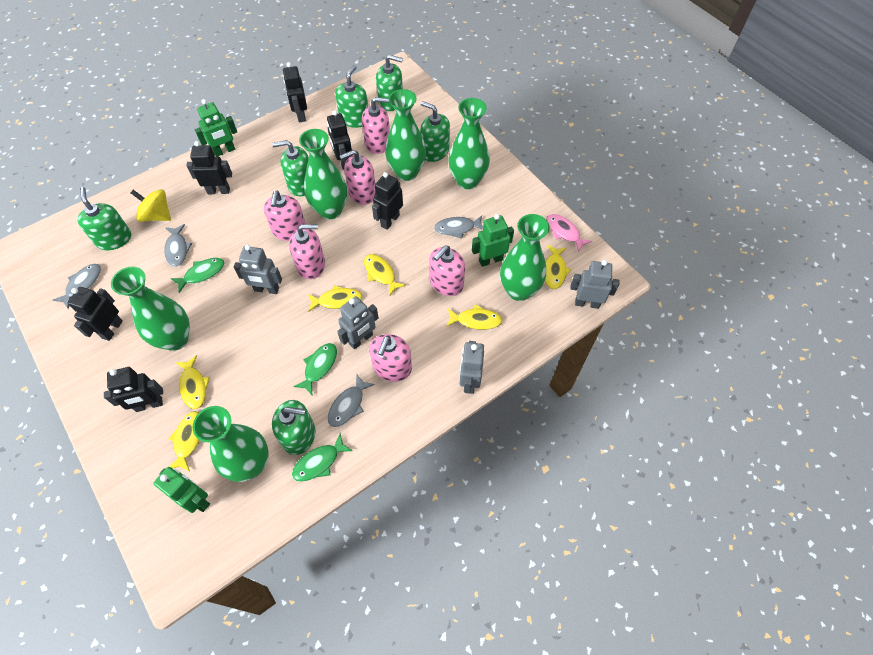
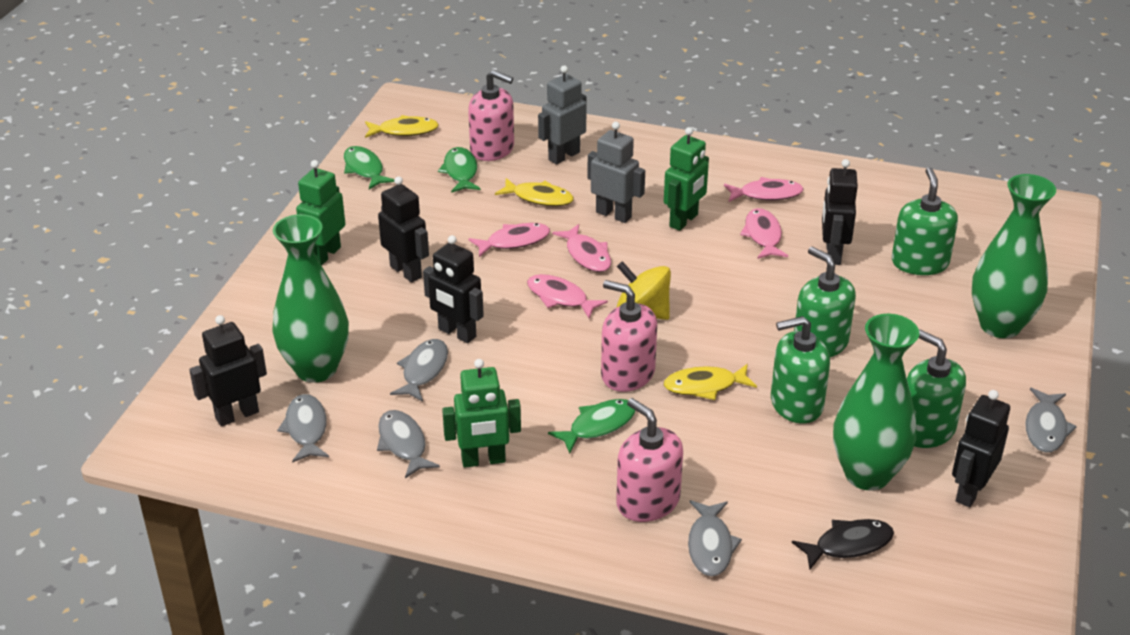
black fish: none = 0 -> [792,519,894,569] = 1
black robot: [68,287,123,341] [104,367,163,412] [186,141,232,195] [283,62,307,122] [327,110,352,170] [372,172,403,230] = 6 -> [189,315,267,427] [378,176,429,283] [423,235,484,343] [822,159,858,265] [952,390,1010,507] = 5
green soap dispenser: [78,187,131,250] [272,140,309,196] [272,400,315,455] [335,65,368,128] [376,55,403,111] [420,101,450,162] = 6 -> [771,316,830,424] [794,247,856,357] [892,167,958,275] [907,329,966,448] = 4
green vase: [111,267,190,351] [193,406,269,482] [299,129,347,219] [385,89,426,181] [449,98,490,189] [500,214,549,301] = 6 -> [272,214,349,383] [833,314,919,491] [972,174,1056,338] = 3
grey fish: [53,264,101,309] [164,224,192,267] [327,373,375,427] [434,215,483,239] = 4 -> [277,394,329,463] [377,410,440,478] [390,339,448,402] [688,500,742,577] [1025,388,1077,452] = 5
grey robot: [234,245,282,294] [337,296,379,350] [460,341,484,394] [570,260,620,309] = 4 -> [538,65,587,164] [587,122,645,223] = 2
pink fish: [547,214,592,252] = 1 -> [468,223,550,257] [527,274,608,318] [552,224,611,272] [724,177,804,202] [740,208,788,259] = 5
pink soap dispenser: [264,191,306,241] [289,224,325,279] [340,150,376,205] [362,97,390,154] [369,334,412,382] [429,246,465,296] = 6 -> [468,70,514,161] [601,280,657,392] [616,398,683,522] = 3
yellow fish: [168,411,200,472] [175,355,210,409] [308,285,362,312] [364,254,406,296] [446,304,502,330] [545,245,571,289] = 6 -> [365,115,439,138] [495,178,574,206] [664,364,757,400] = 3

